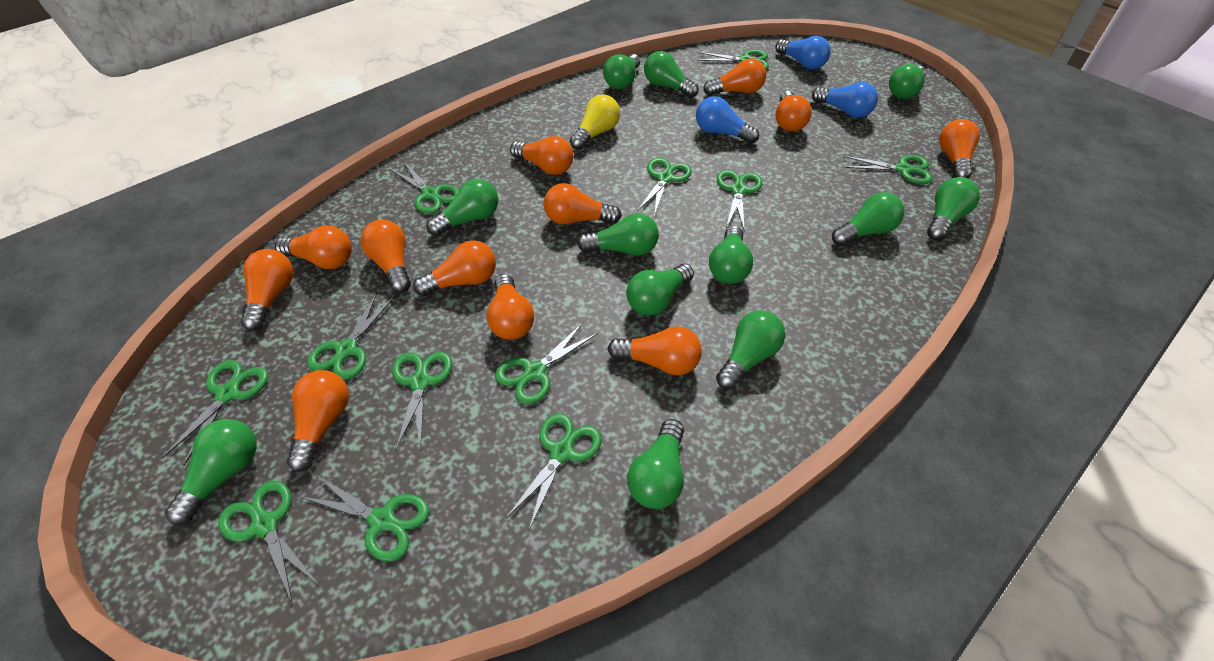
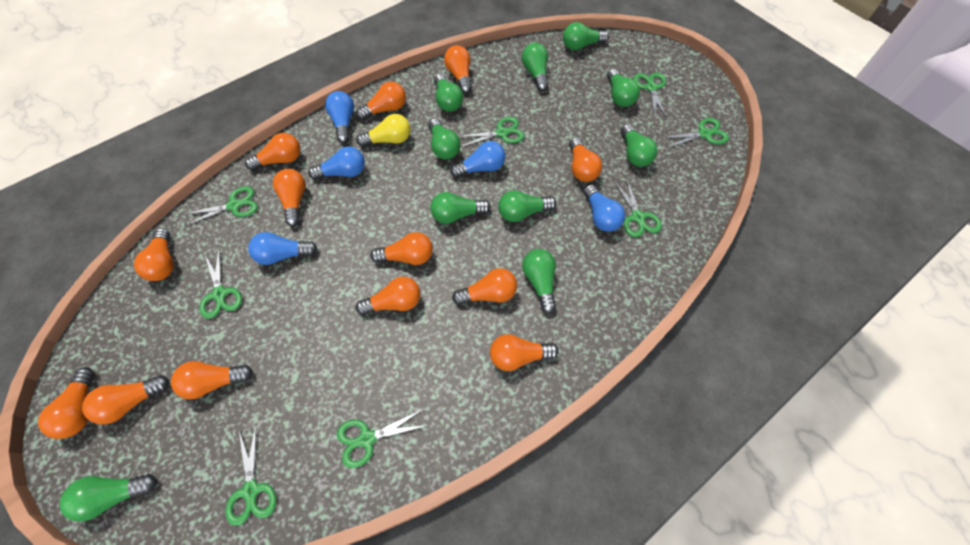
blue light bulb: [696,96,759,144] [775,36,831,70] [812,82,878,118] = 3 -> [248,232,317,265] [308,146,365,180] [325,91,354,143] [450,141,505,178] [583,184,625,232] = 5
green light bulb: [165,419,257,525] [427,179,498,236] [577,213,659,256] [603,54,640,89] [626,264,694,316] [627,419,684,509] [644,51,699,98] [709,226,753,284] [716,310,785,389] [832,192,904,246] [889,64,926,99] [927,177,980,240] = 12 -> [60,474,157,522] [428,118,460,159] [430,192,491,224] [434,74,463,112] [498,190,556,222] [522,43,549,91] [522,249,556,314] [563,22,609,50] [607,69,640,107] [621,124,657,167] = 10
green scissors: [161,360,269,466] [218,480,320,605] [300,474,429,561] [307,293,394,380] [389,162,459,214] [392,352,452,452] [495,323,598,404] [506,413,602,529] [637,158,692,216] [697,50,769,69] [717,170,762,231] [844,155,933,184] = 12 -> [182,186,258,226] [199,248,242,319] [225,426,276,526] [337,410,428,468] [458,117,525,147] [614,176,662,237] [634,72,667,118] [661,118,729,148] = 8
orange light bulb: [241,249,293,331] [275,225,352,269] [287,370,349,472] [361,220,411,293] [413,240,496,296] [487,274,534,340] [510,136,573,175] [544,183,622,224] [607,326,702,375] [703,58,766,96] [775,91,812,132] [939,119,980,179] = 12 -> [38,367,94,439] [82,375,169,424] [134,228,174,281] [171,361,253,399] [245,133,300,170] [273,169,306,226] [356,81,406,120] [356,277,420,315] [370,232,433,265] [444,45,472,94] [452,268,517,305] [490,334,559,371] [569,138,602,182] = 13

